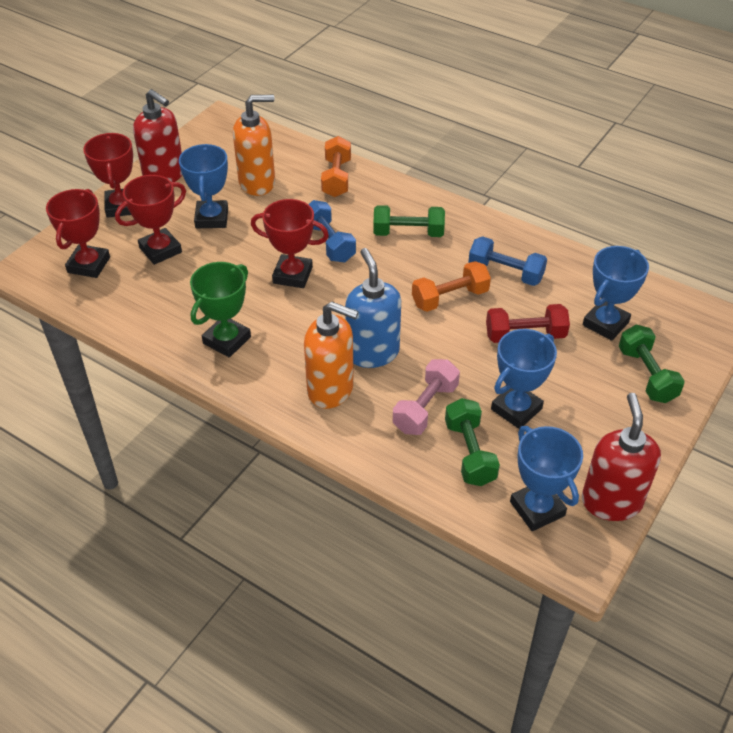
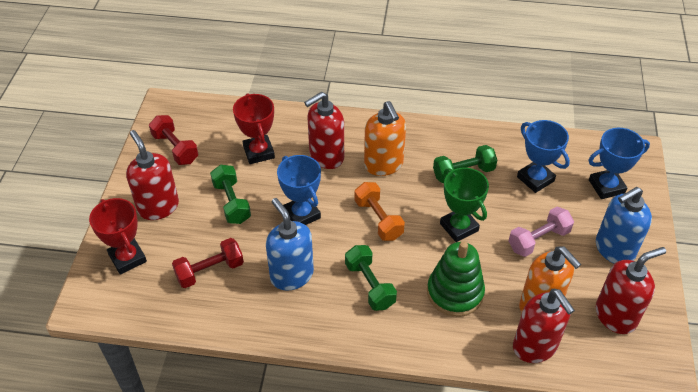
blue dumbbell: [308,200,356,262] [468,236,547,286] = 2 -> none = 0
blue soap dispenser: [345,248,401,368] = 1 -> [266,198,314,291] [596,187,652,264] = 2
blue trophy: [179,144,228,228] [491,329,557,429] [510,426,583,531] [583,246,649,341] = 4 -> [277,155,321,225] [517,120,570,193] [588,128,650,199] = 3
green stacking toy: none = 0 -> [427,241,485,317] = 1
orange dumbbell: [321,136,351,197] [412,261,491,312] = 2 -> [355,182,405,241] = 1
red dumbbell: [486,304,570,343] = 1 -> [149,115,198,165] [172,238,244,288] = 2
red soap dispenser: [133,89,182,182] [582,393,661,521] = 2 -> [126,130,179,220] [304,92,344,169] [513,289,575,363] [596,247,666,334] = 4
red trophy: [46,189,110,278] [83,133,133,218] [115,175,186,265] [251,199,329,288] = 4 -> [89,198,147,275] [233,93,275,164] = 2

